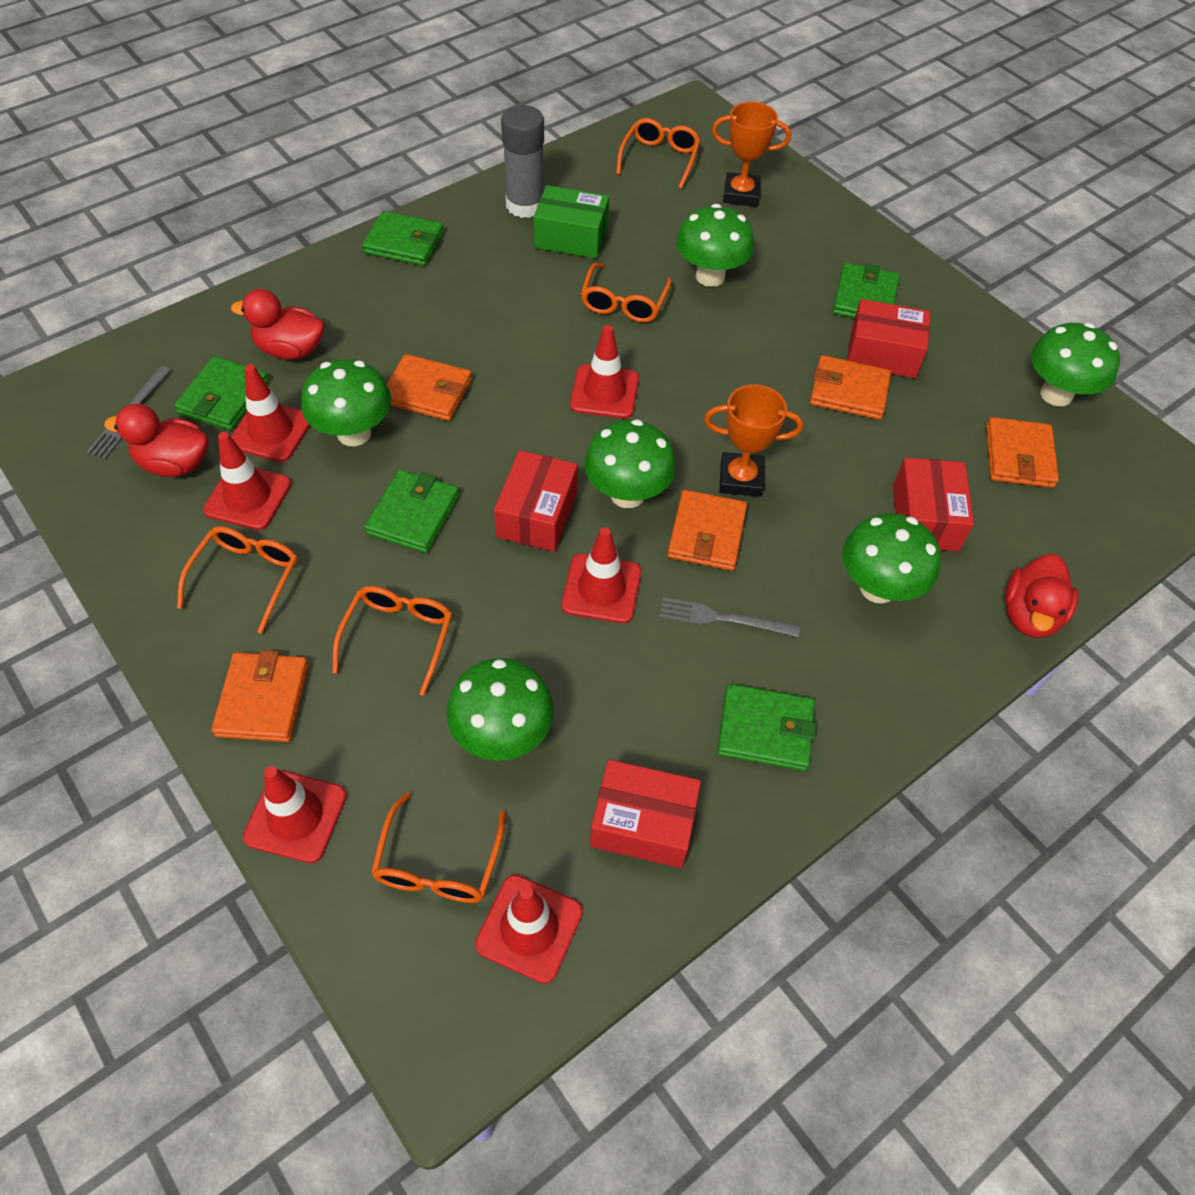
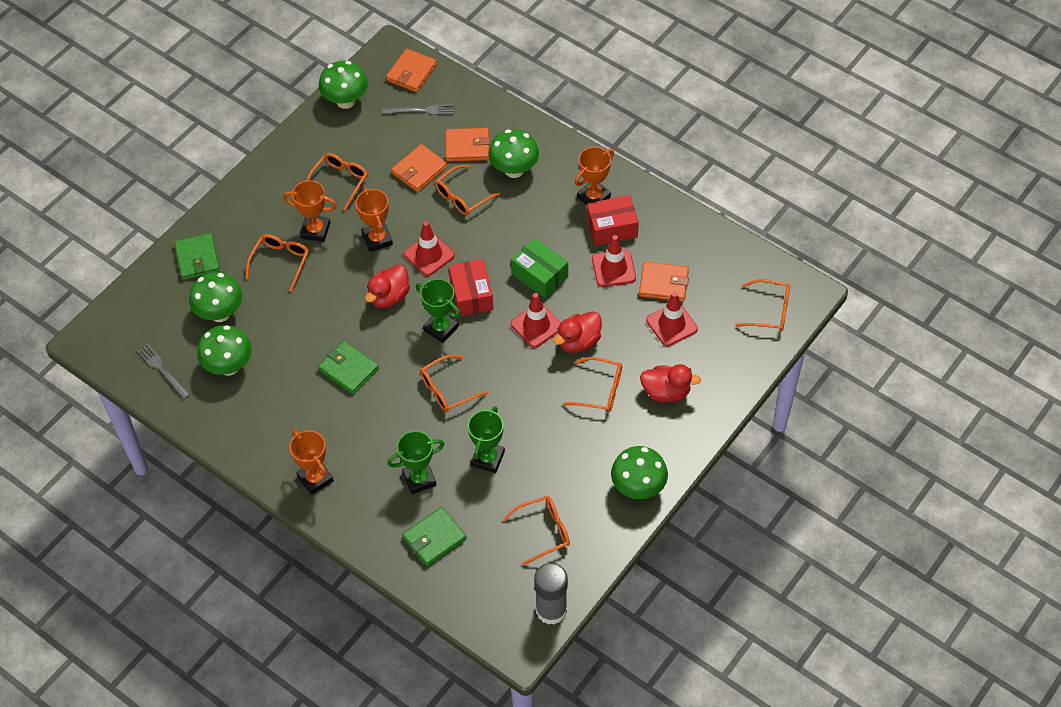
green mushroom: [301,359,391,446] [447,658,554,761] [584,419,676,508] [676,204,754,287] [842,513,941,603] [1031,323,1120,407] = 6 -> [189,272,242,322] [197,325,252,376] [319,61,368,109] [488,129,539,178] [611,446,668,499] = 5
green trophy: none = 0 -> [387,431,444,494] [416,279,461,343] [468,406,505,473] = 3
green wallet: [174,356,269,430] [362,211,444,266] [364,469,459,553] [717,684,816,771] [833,263,900,318] = 5 -> [174,233,220,280] [318,341,379,394] [402,507,467,567] = 3
orange glasses: [177,526,298,634] [332,586,452,696] [371,792,506,903] [581,263,672,323] [616,118,701,189] = 5 -> [246,234,309,292] [306,153,368,211] [420,355,488,412] [435,165,501,215] [503,496,570,566] [563,357,622,412] [735,279,790,331] = 7
orange trophy: [704,385,803,497] [712,102,791,207] = 2 -> [283,180,337,242] [289,430,334,495] [355,187,393,252] [575,147,614,205] = 4
orange wallet: [211,650,309,742] [387,354,472,421] [667,490,747,571] [810,355,891,420] [986,417,1059,488] = 5 -> [386,48,437,92] [391,144,447,192] [445,128,490,162] [639,262,689,302] = 4
red box: [494,450,578,552] [590,759,701,868] [847,299,931,378] [893,458,974,551] = 4 -> [449,259,493,316] [587,195,639,246] = 2
red traffic cone: [203,432,291,530] [231,364,311,462] [243,766,347,863] [475,875,583,984] [562,527,641,623] [570,325,639,419] = 6 -> [404,221,455,276] [511,293,561,348] [592,235,636,287] [646,292,698,346] = 4

